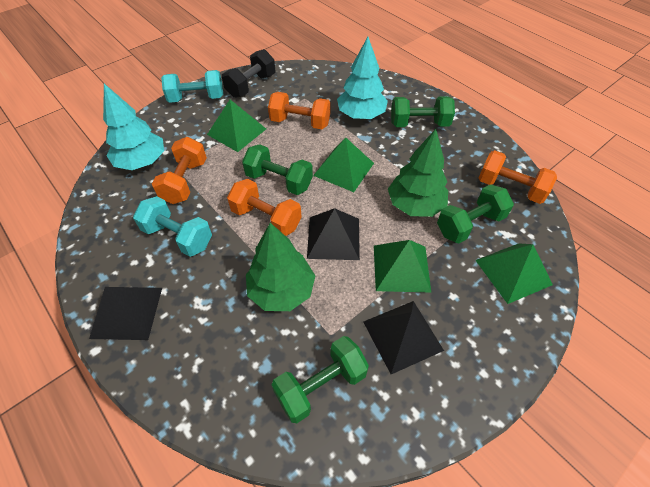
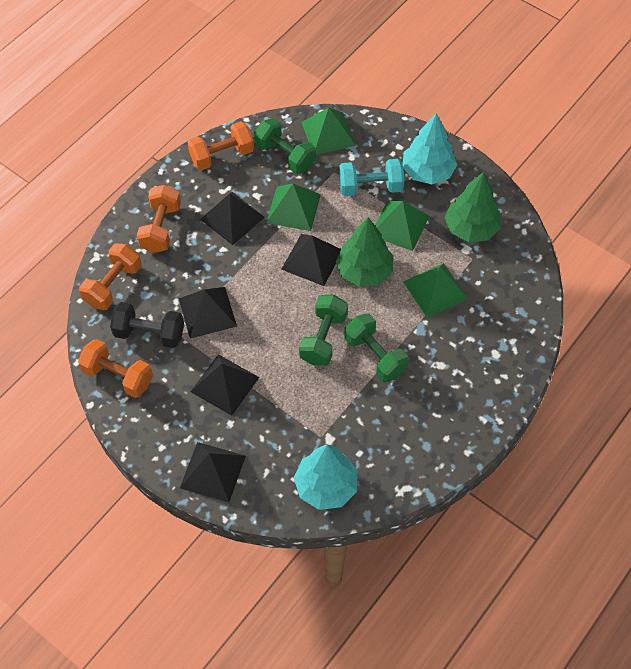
black pyramid: [89,287,162,340] [307,208,360,260] [363,301,444,374] = 3 -> [179,287,237,339] [180,442,246,502] [190,354,259,416] [200,192,265,245] [281,234,341,286] = 5
green dumbbell: [242,144,313,195] [272,336,369,423] [391,96,455,127] [437,184,514,243] = 4 -> [254,118,316,174] [299,295,348,366] [344,313,409,383] = 3
turquoise dumbbell: [133,196,212,257] [161,70,223,103] = 2 -> [339,159,404,196] = 1

